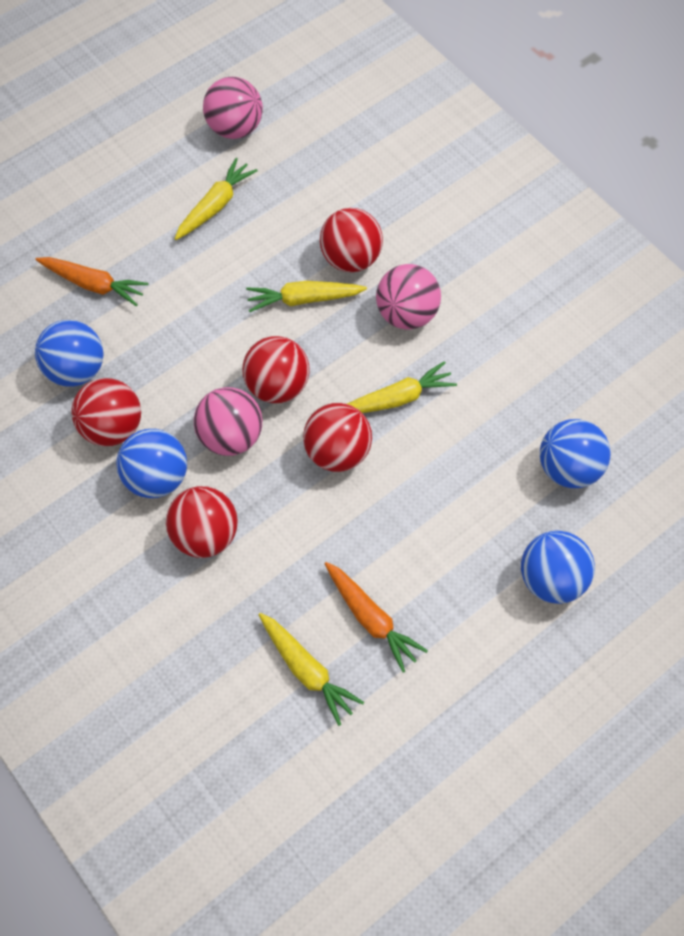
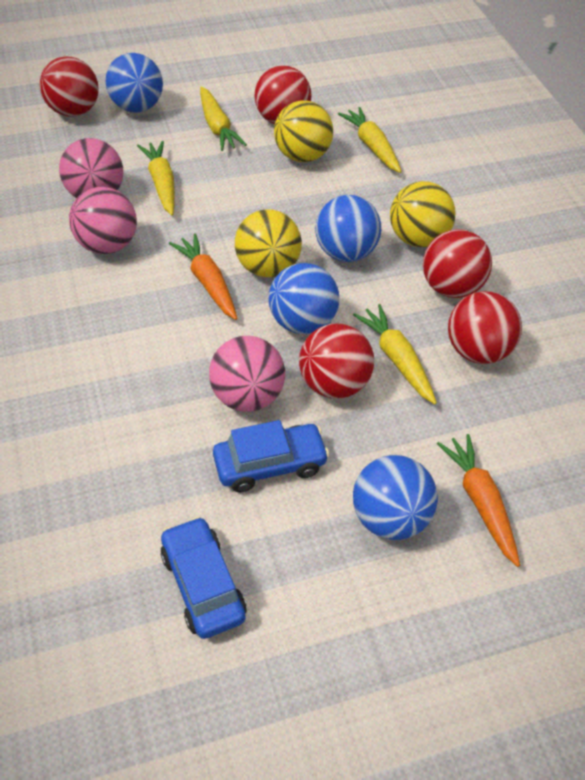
blue car: none = 0 -> [160,516,247,639] [213,420,330,492] = 2
yellow ball: none = 0 -> [235,210,302,277] [274,101,333,162] [390,181,455,247] = 3

